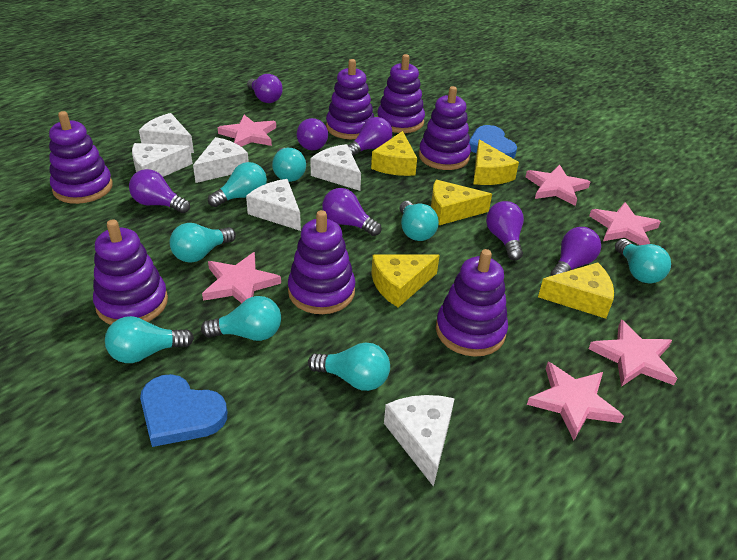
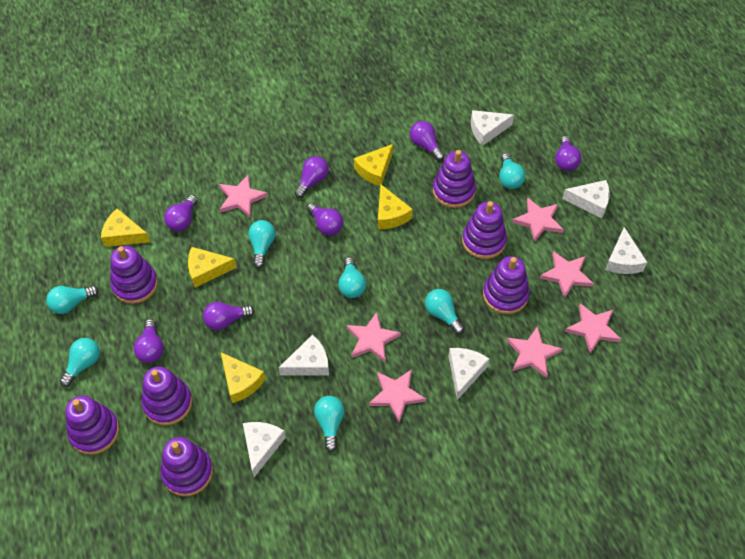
blue heart: [140,374,227,447] [469,125,517,158] = 2 -> none = 0
pink star: [202,252,281,303] [218,115,276,147] [526,165,590,206] [527,362,624,441] [588,320,677,387] [589,202,661,245] = 6 -> [219,175,268,218] [347,312,401,363] [369,369,426,423] [507,326,563,378] [512,197,564,243] [539,251,594,299] [565,303,621,354] = 7
turquoise light bulb: [105,316,194,363] [169,223,236,263] [201,296,281,341] [208,162,267,207] [272,148,306,182] [308,343,390,391] [400,201,439,241] [615,239,671,284] = 8 -> [46,286,99,314] [60,338,100,387] [248,220,276,268] [314,396,345,452] [338,257,366,298] [425,289,464,334] [499,153,526,189] = 7

